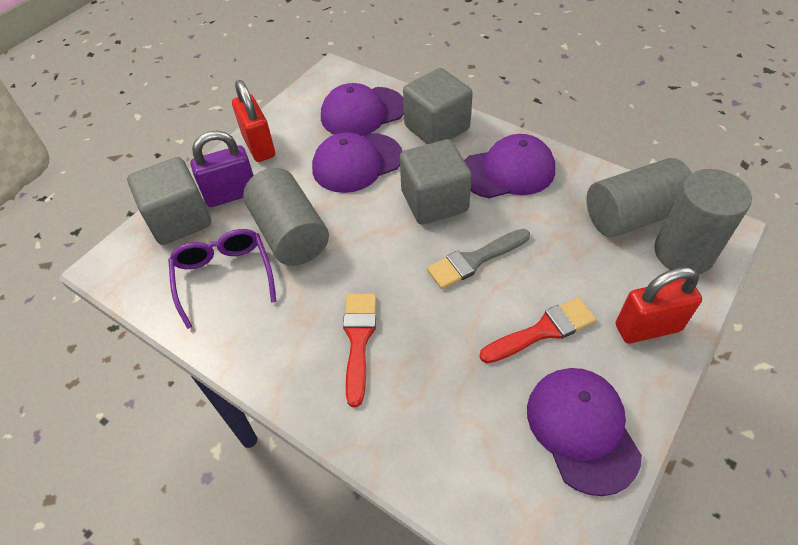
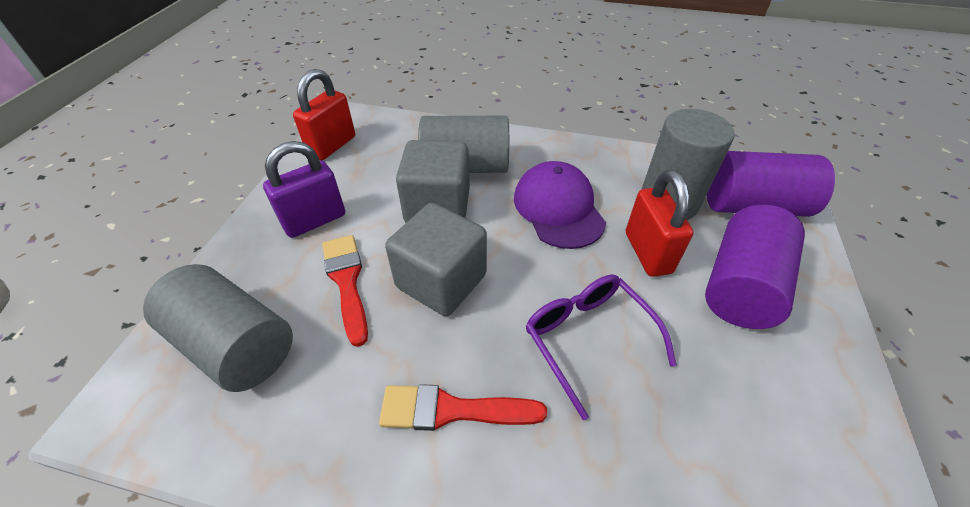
grey brush: [427,229,530,289] = 1 -> none = 0
grey cube: [127,157,211,245] [400,139,472,225] [403,68,473,144] = 3 -> [385,203,487,316] [396,140,470,223] = 2
purple cap: [312,132,402,193] [321,83,404,136] [464,134,555,198] [527,368,642,496] = 4 -> [514,161,606,249] = 1
purple cylinder: none = 0 -> [705,205,805,329] [707,151,835,217] = 2

